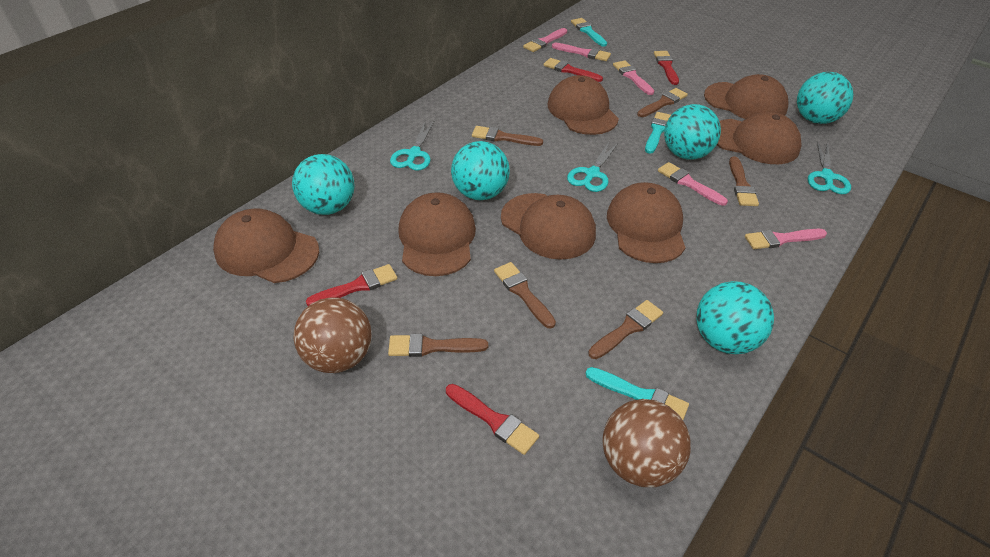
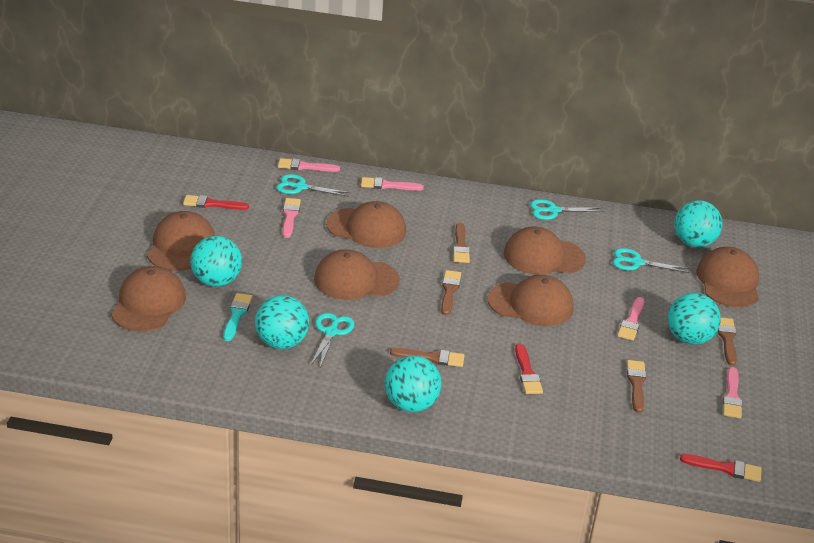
brown ball: [293,297,372,373] [602,399,691,487] = 2 -> none = 0
brown brush: [388,334,488,357] [472,126,543,146] [494,262,556,329] [588,300,663,359] [637,88,688,117] [729,156,759,206] = 6 -> [390,348,465,367] [441,270,461,315] [453,223,470,263] [627,360,646,413] [718,318,737,366] = 5
red brush: [306,264,398,306] [446,384,539,455] [544,58,603,82] [654,51,679,85] = 4 -> [183,195,249,210] [515,344,543,394] [680,454,762,482] = 3
turquoise brush: [571,18,607,47] [585,367,689,420] [645,112,671,154] = 3 -> [223,293,253,341] = 1
turquoise scissors: [390,120,434,171] [567,142,619,192] [808,141,851,194] = 3 -> [276,174,351,197] [310,313,355,367] [530,199,604,220] [613,248,690,273] = 4

